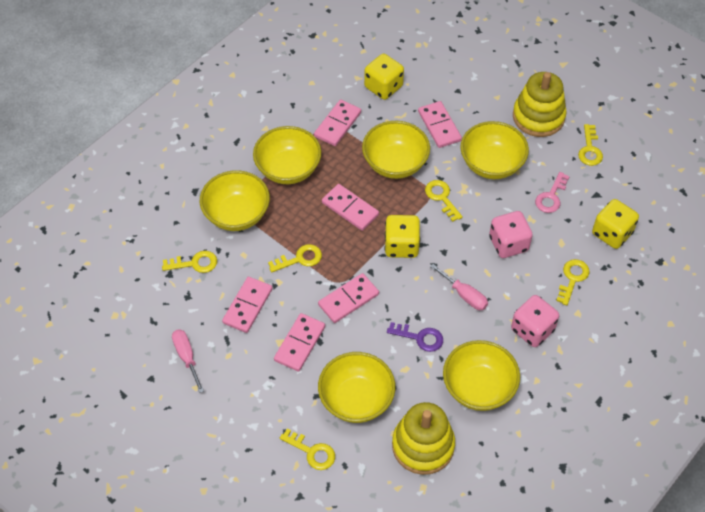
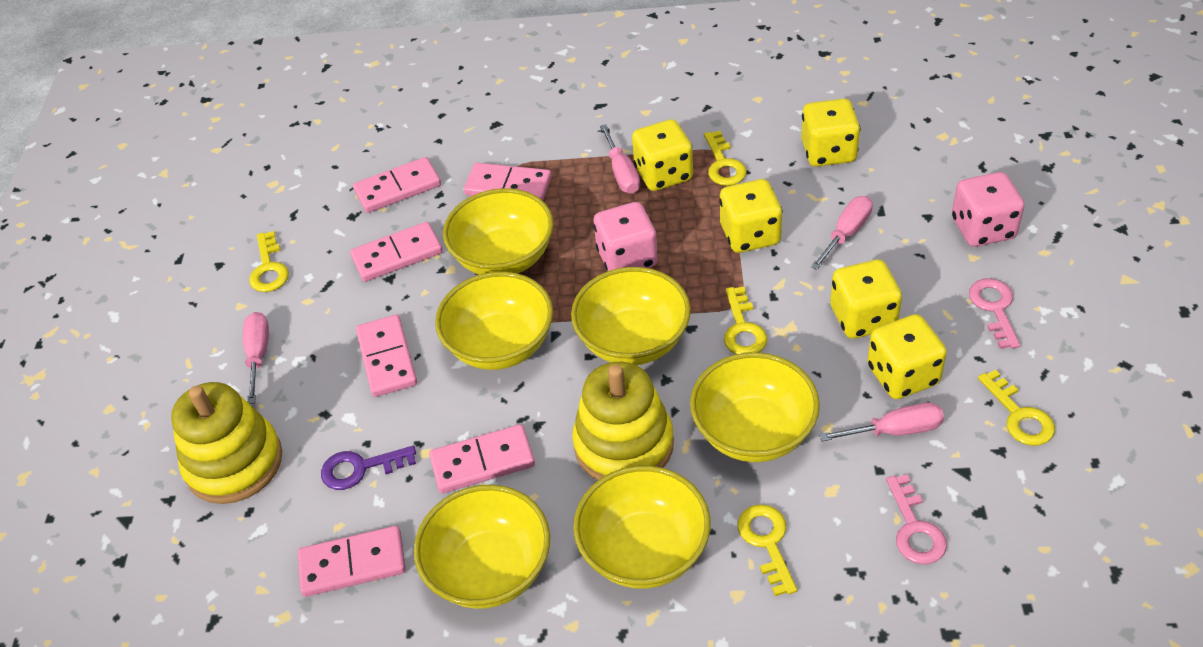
pink key: [535,172,570,213] = 1 -> [886,475,947,565] [969,278,1020,349] = 2
pink screwdriver: [172,329,204,393] [430,264,488,310] = 2 -> [243,312,269,404] [600,124,640,194] [811,196,873,270] [819,403,944,441] = 4
yellow dice: [364,54,404,100] [384,215,420,258] [592,199,639,249] = 3 -> [632,119,693,191] [719,179,783,253] [801,99,860,167] [830,260,902,339] [867,314,947,399] = 5
yellow key: [162,251,217,273] [268,244,322,272] [280,429,335,470] [425,180,463,222] [556,259,590,306] [578,124,603,166] = 6 -> [249,231,289,292] [704,131,747,186] [724,287,767,354] [738,504,797,596] [978,370,1055,446] = 5

